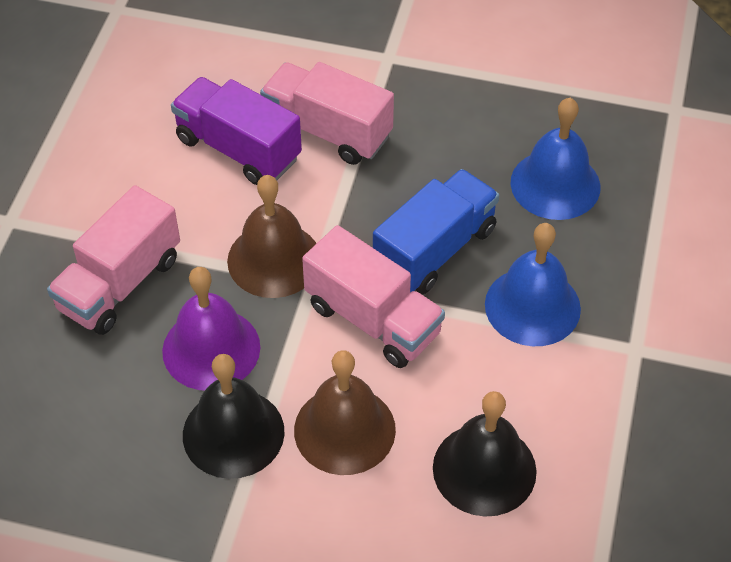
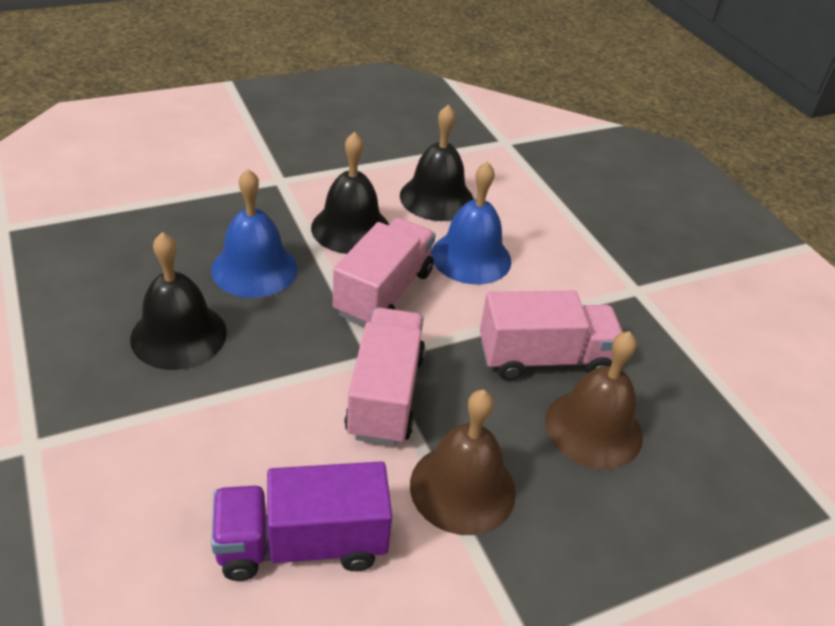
black bell: [183,354,285,479] [433,391,537,517] = 2 -> [130,232,227,370] [311,132,389,254] [400,104,474,221] = 3
blue truck: [373,169,499,294] = 1 -> none = 0
purple bell: [162,267,260,391] = 1 -> none = 0

